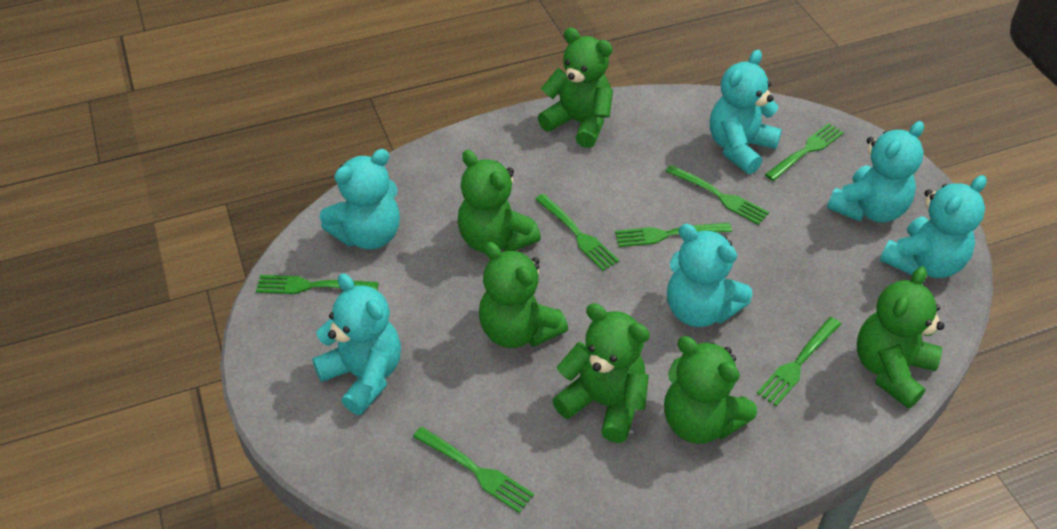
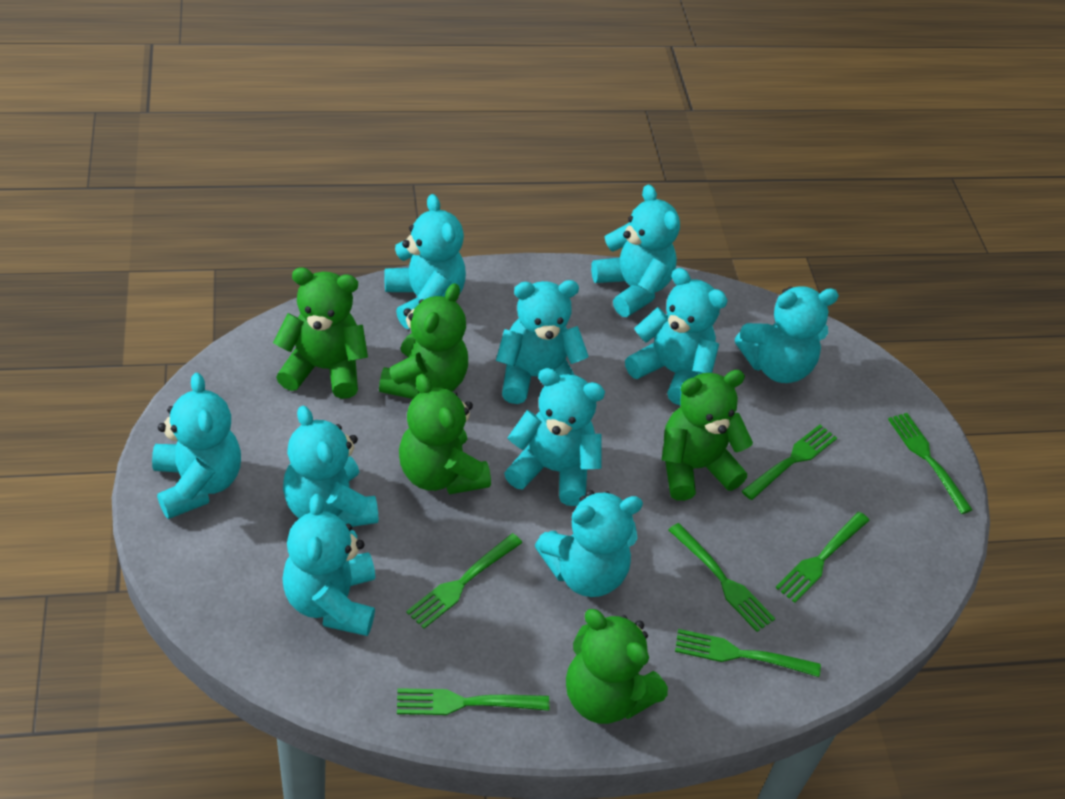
green teddy bear: [458,150,541,253] [479,242,568,348] [538,28,613,148] [552,303,650,443] [664,336,757,444] [857,266,944,409] = 6 -> [273,267,368,399] [379,283,468,399] [399,374,491,494] [566,609,668,724] [662,370,753,501] = 5
turquoise teddy bear: [312,273,401,415] [320,149,400,250] [667,224,752,327] [710,50,782,174] [827,121,924,223] [880,175,987,278] = 6 -> [152,372,241,519] [282,494,375,636] [283,405,379,527] [384,194,466,329] [496,280,589,404] [504,368,605,506] [535,490,643,597] [591,185,680,317] [625,268,728,406] [735,286,839,383] = 10

